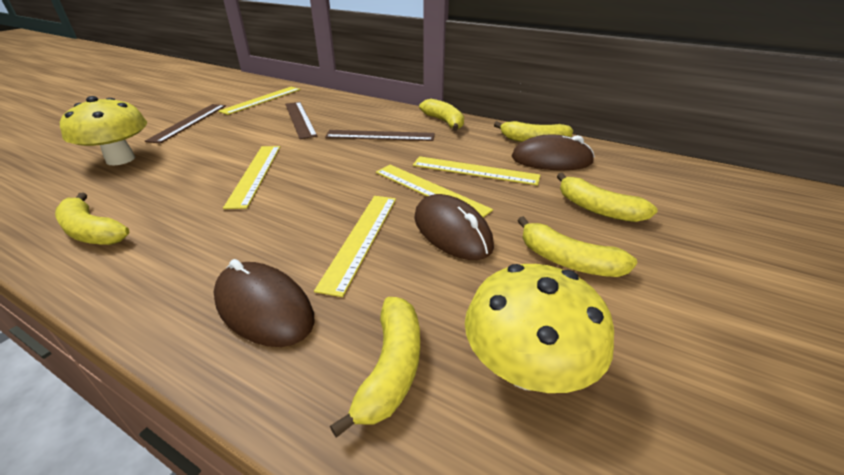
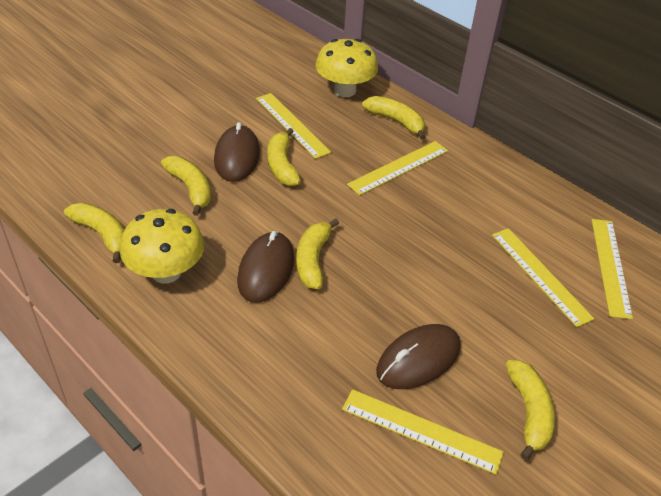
brown ruler: [145,104,226,144] [285,102,317,139] [325,130,434,141] = 3 -> none = 0

